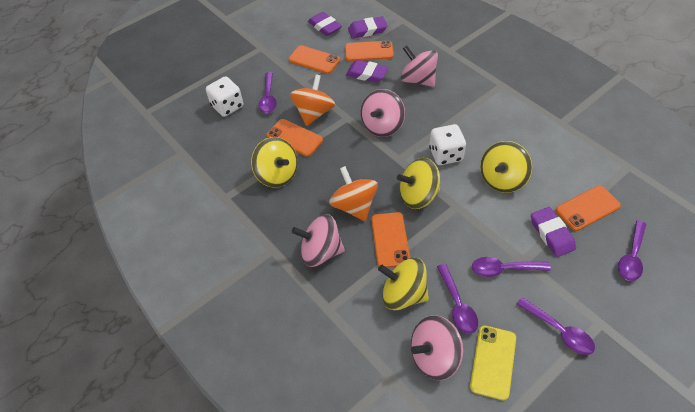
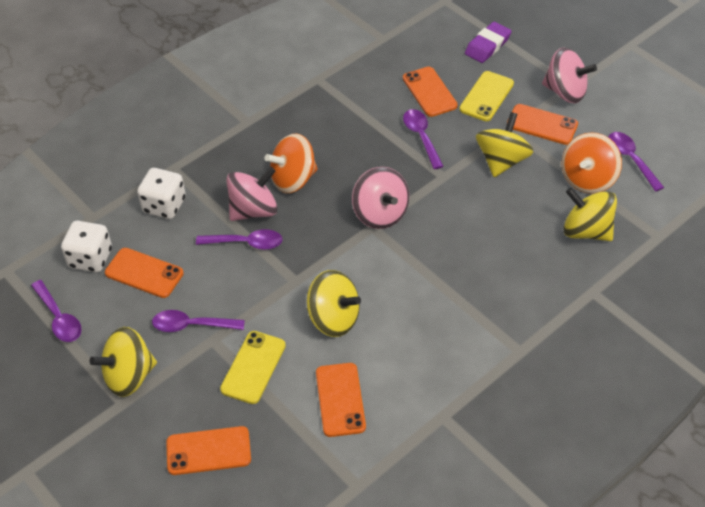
pink spinning top: [292,214,345,267] [360,89,405,137] [401,45,438,87] [411,315,463,380] = 4 -> [226,167,278,221] [352,167,409,229] [542,48,597,103] = 3
purple eraser: [308,12,342,36] [346,60,388,83] [348,16,387,39] [531,207,576,257] = 4 -> [465,22,512,63] = 1
yellow phone: [470,326,516,400] = 1 -> [220,331,286,404] [459,71,514,121] = 2

